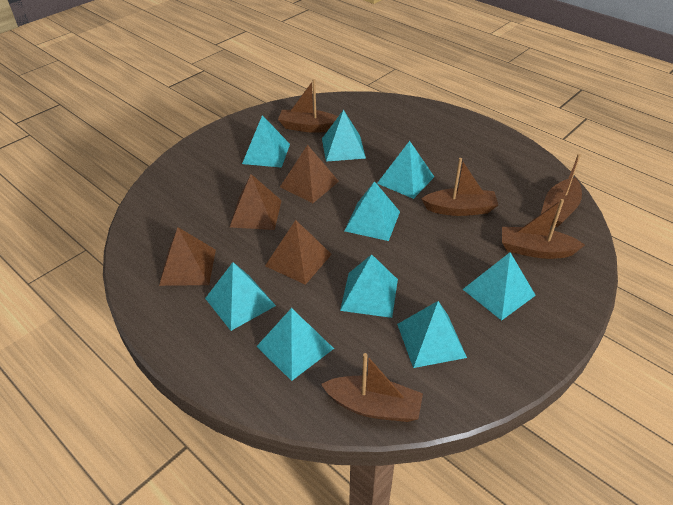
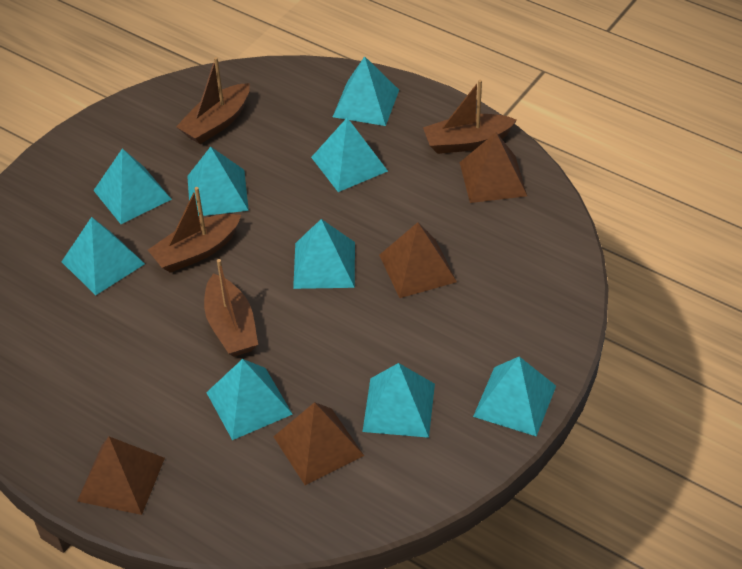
brown boat: [278,79,338,133] [321,353,423,422] [421,158,498,216] [502,199,585,259] [541,154,582,227] = 5 -> [148,187,241,273] [176,57,250,144] [204,259,258,357] [423,80,517,154] = 4

